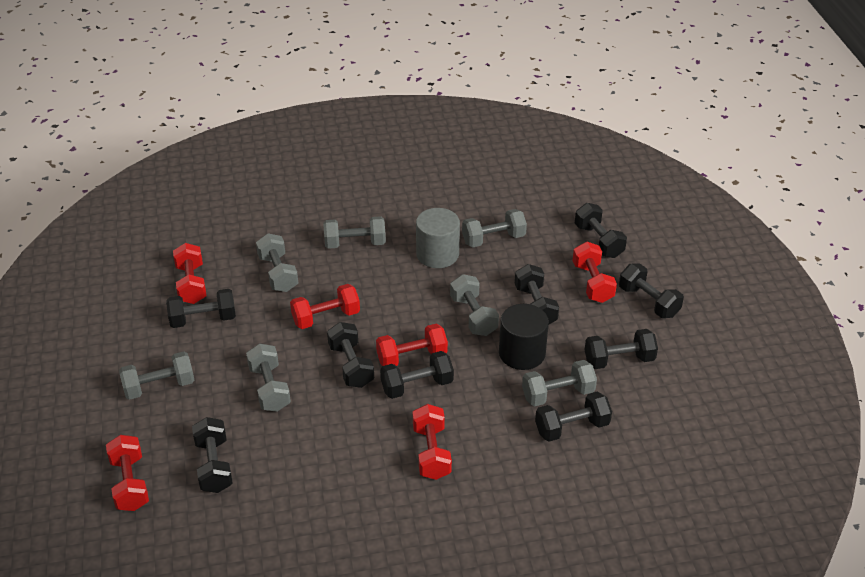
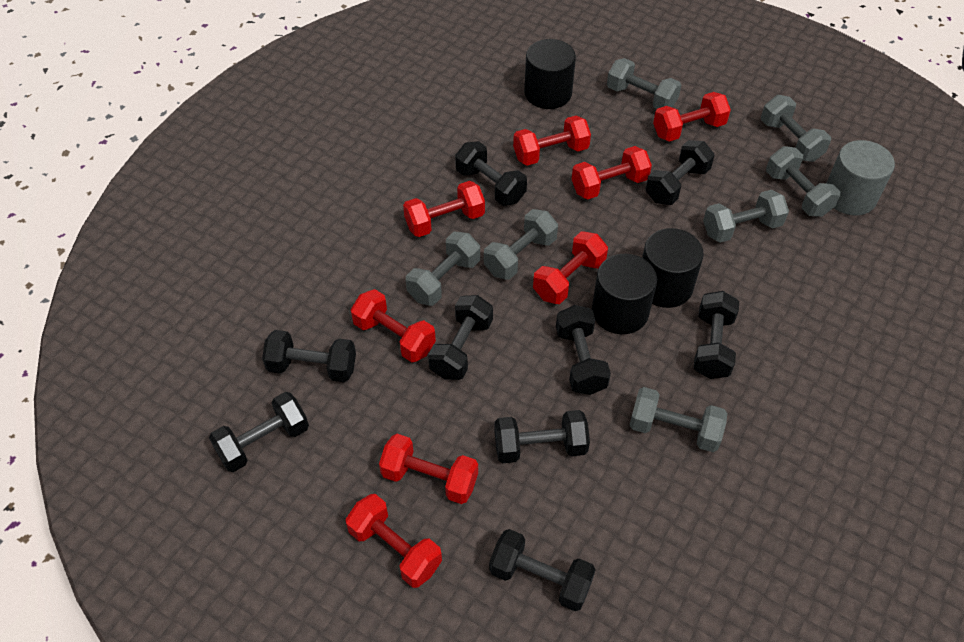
black cylinder: [499,304,549,370] = 1 -> [524,39,576,109] [592,254,657,334] [642,228,704,308] = 3
red dumbbell: [106,435,149,511] [173,243,206,304] [290,284,360,329] [376,324,448,366] [413,404,452,480] [572,242,617,303] = 6 -> [346,494,442,588] [351,289,436,362] [379,434,478,504] [403,181,485,237] [513,115,591,165] [533,231,608,304] [572,146,652,200] [653,92,731,142] = 8

